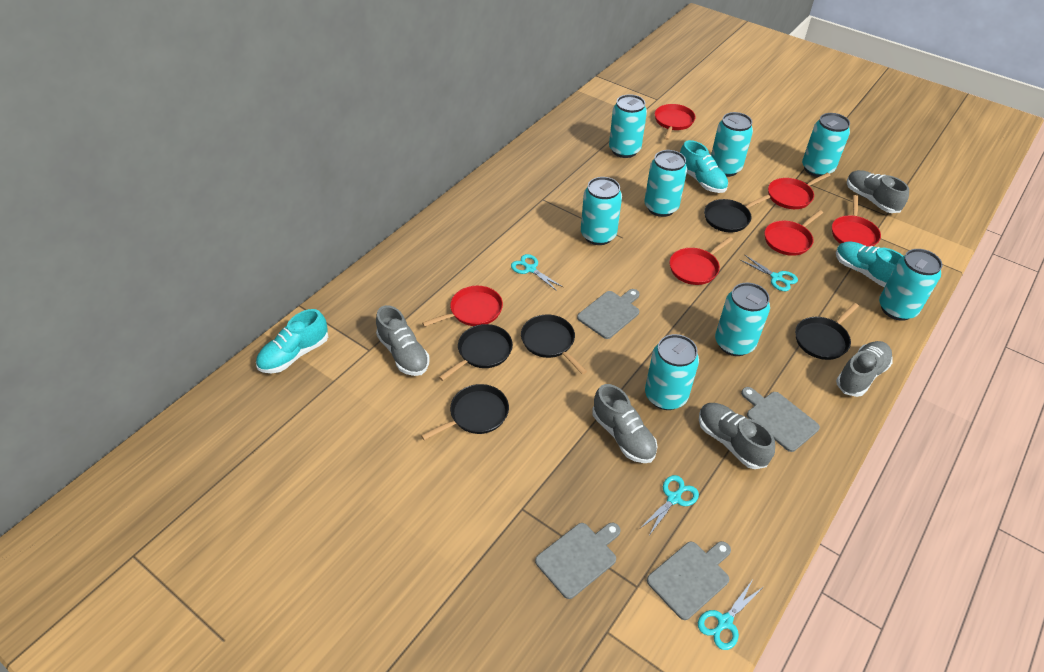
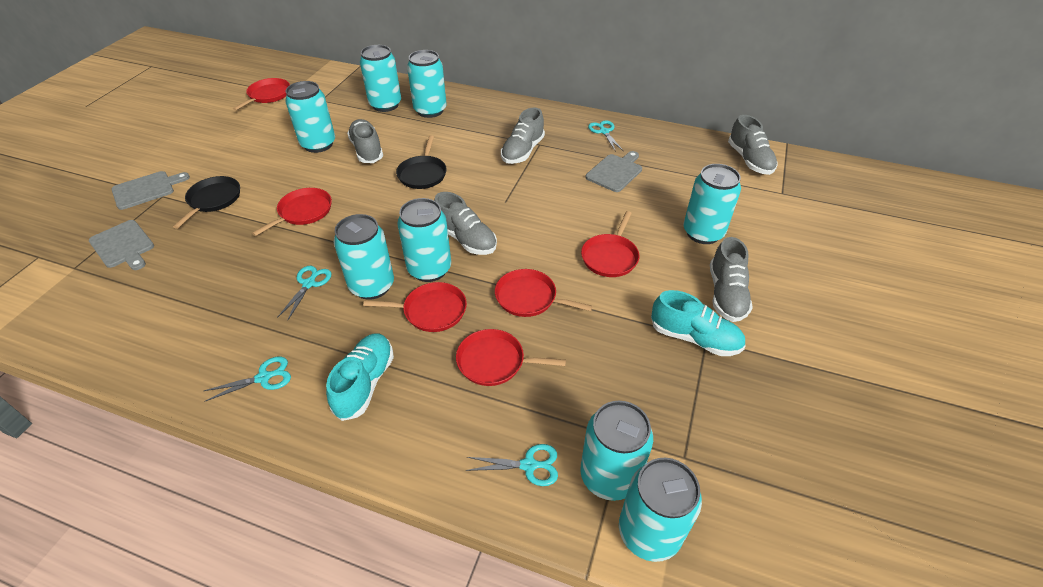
black pan: [421,384,509,440] [439,324,513,381] [521,314,587,374] [704,194,770,232] [795,303,859,360] = 5 -> [173,176,240,229] [396,136,447,189] = 2
grey cutting board: [535,523,621,599] [577,289,640,339] [647,541,731,620] [741,387,820,452] = 4 -> [89,220,154,270] [111,171,190,210] [585,151,642,192] = 3
turquoise shoe: [256,309,328,373] [680,140,728,193] [836,242,903,287] = 3 -> [326,333,394,421] [651,290,746,356] = 2

